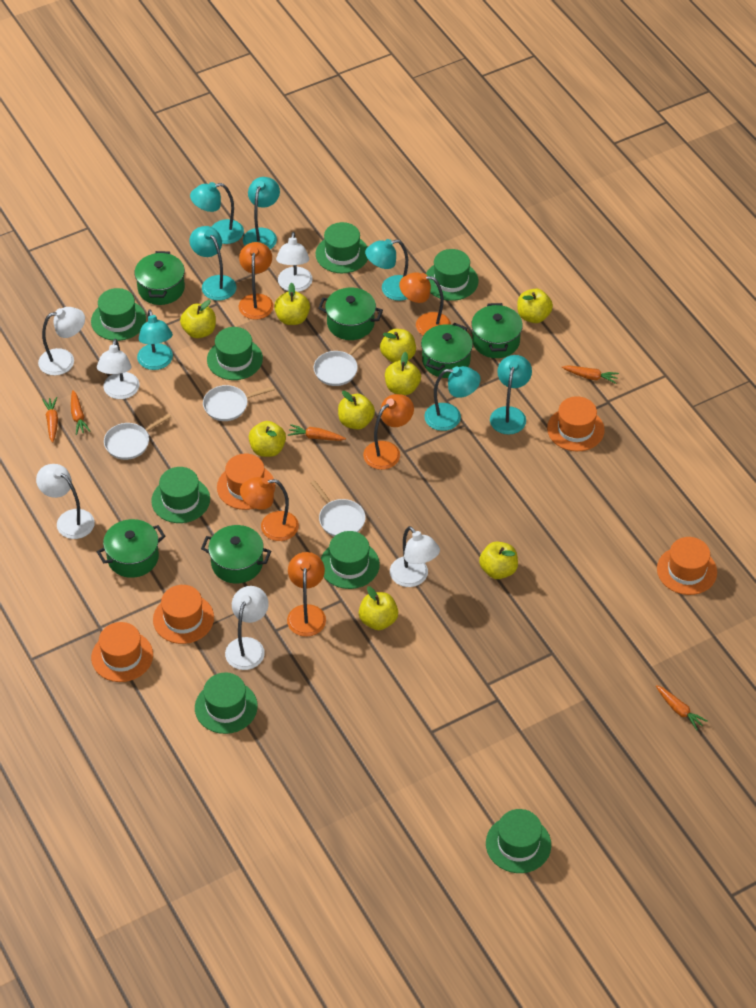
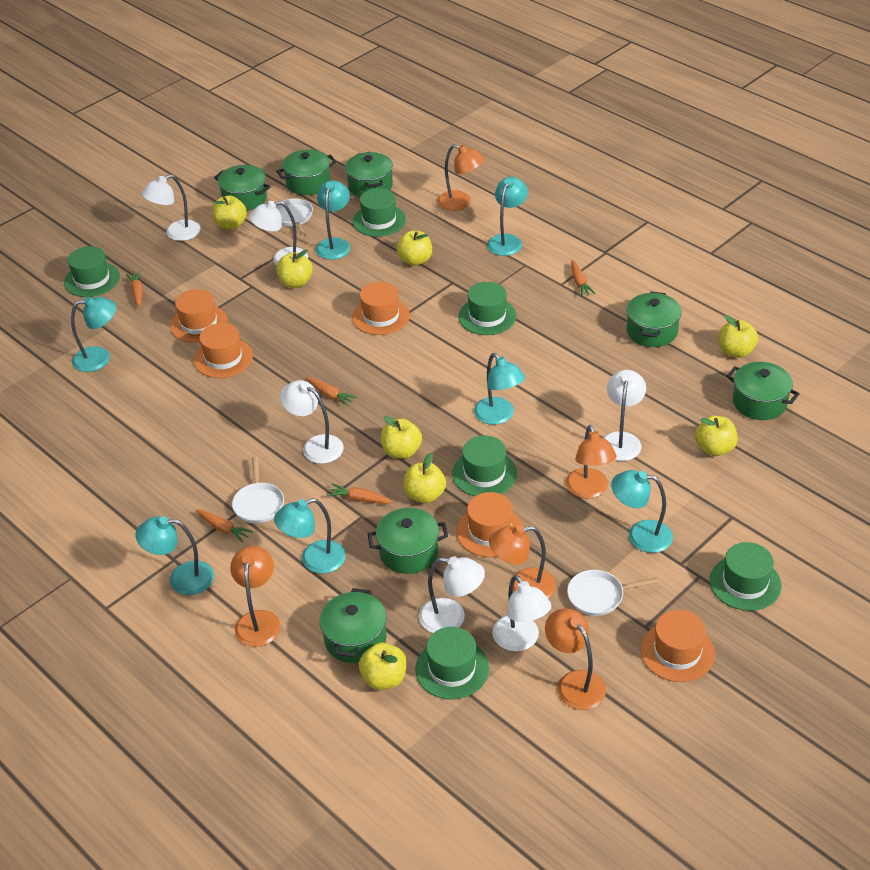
green hat: [91,288,146,341] [151,467,210,523] [195,672,258,734] [207,327,263,380] [316,222,368,273] [321,531,380,589] [426,249,478,301] [486,809,551,873] = 8 -> [64,246,120,297] [353,188,406,237] [415,627,489,700] [452,435,517,496] [458,282,516,335] [710,542,782,611] = 6
green pot: [97,519,166,578] [134,251,185,305] [201,525,271,584] [318,287,383,340] [421,323,473,378] [471,303,523,358] = 6 -> [214,165,271,211] [276,150,336,195] [319,588,387,663] [345,152,393,197] [368,508,448,574] [626,291,682,347] [727,362,800,420] = 7
white pan: [104,414,171,460] [203,385,275,421] [311,480,366,536] [313,335,370,386] = 4 -> [232,457,284,524] [276,199,313,237] [567,570,659,616] = 3
yellow apple: [180,300,216,338] [249,421,286,457] [274,283,310,325] [338,391,375,430] [359,586,398,630] [380,329,416,363] [385,352,421,395] [479,542,518,579] [517,289,553,323] = 9 -> [212,196,247,230] [276,250,313,288] [359,643,407,690] [381,416,422,459] [397,231,432,266] [403,453,446,503] [695,415,738,456] [719,315,758,358] = 8

